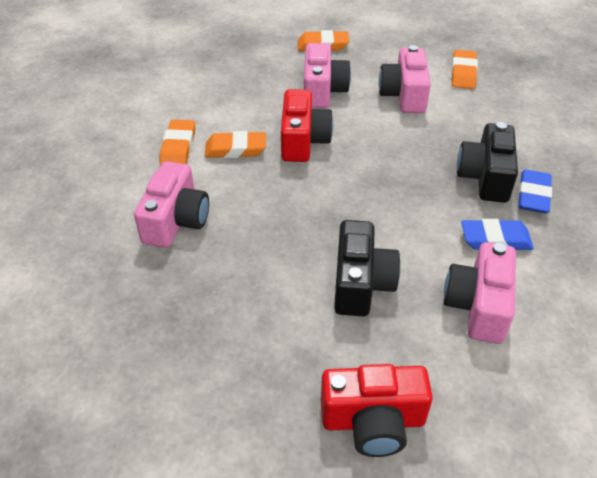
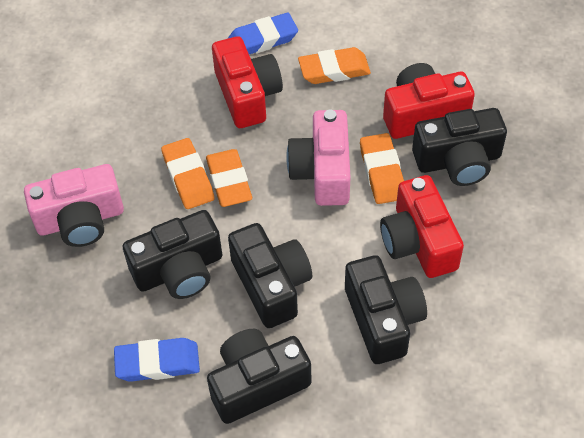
black camera: [334,220,401,316] [457,122,518,203] = 2 -> [123,210,222,299] [207,329,311,424] [228,223,312,328] [345,255,427,364] [412,108,507,186] = 5
pink camera: [134,161,209,248] [304,43,351,108] [379,45,431,113] [444,242,516,344] = 4 -> [24,164,124,247] [286,110,351,206] = 2
red camera: [281,89,333,162] [321,364,433,457] = 2 -> [212,36,283,128] [380,175,464,278] [383,63,475,139] = 3

